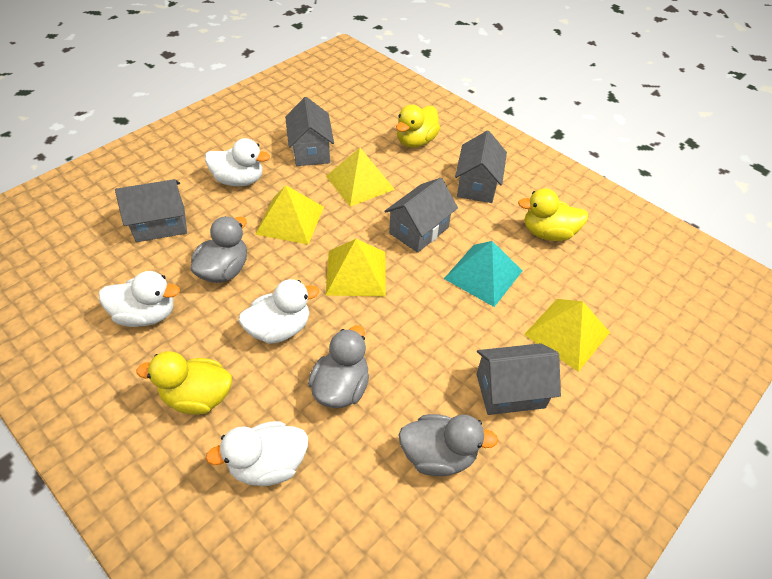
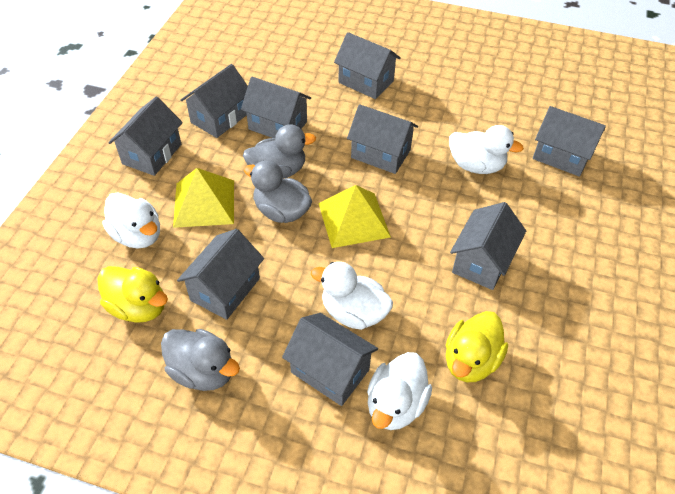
grey house: [115,179,187,242] [285,97,334,166] [384,178,458,253] [455,130,507,203] [476,343,561,415] = 5 -> [108,97,183,176] [177,229,264,320] [180,64,248,138] [241,77,311,138] [282,313,378,406] [334,32,401,99] [347,104,418,174] [450,202,526,290] [533,106,606,177] = 9
turquoise pyramid: [444,241,522,307] = 1 -> none = 0
yellow duck: [137,351,232,415] [396,105,440,148] [518,189,589,241] = 3 -> [97,266,168,323] [446,311,508,382] = 2
yellow pyramid: [255,185,324,244] [326,148,395,207] [326,239,386,296] [524,299,610,372] = 4 -> [173,168,234,228] [318,185,391,248] = 2

